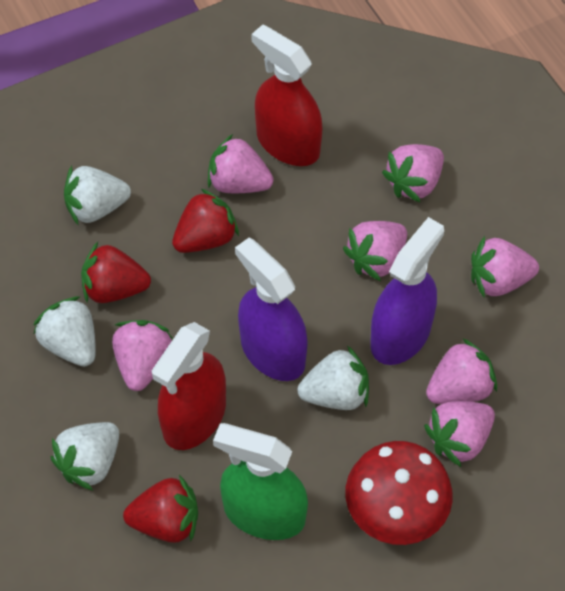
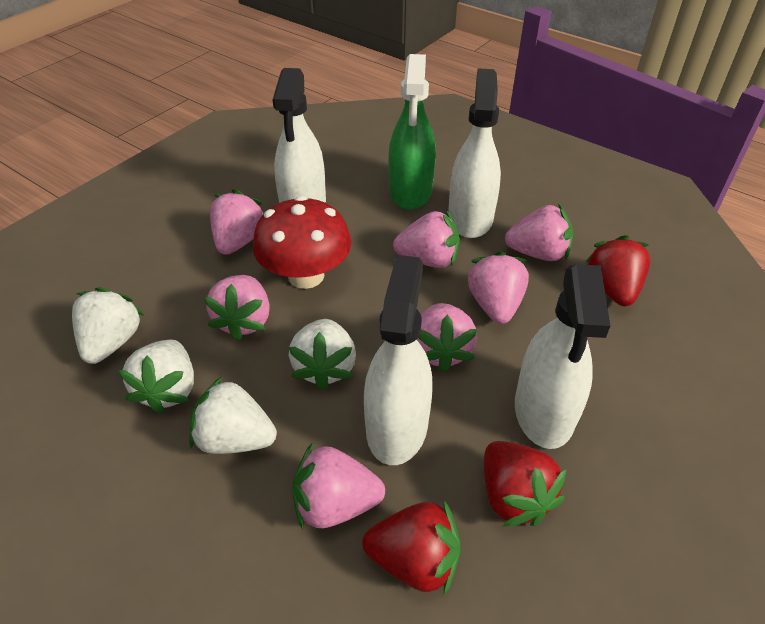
purple spray bottle: [235,238,308,381] [370,217,444,365] = 2 -> none = 0
red spray bottle: [152,322,226,450] [251,25,323,166] = 2 -> none = 0
white spray bottle: none = 0 -> [273,68,326,203] [364,255,433,465] [448,68,501,238] [515,264,610,449] = 4

